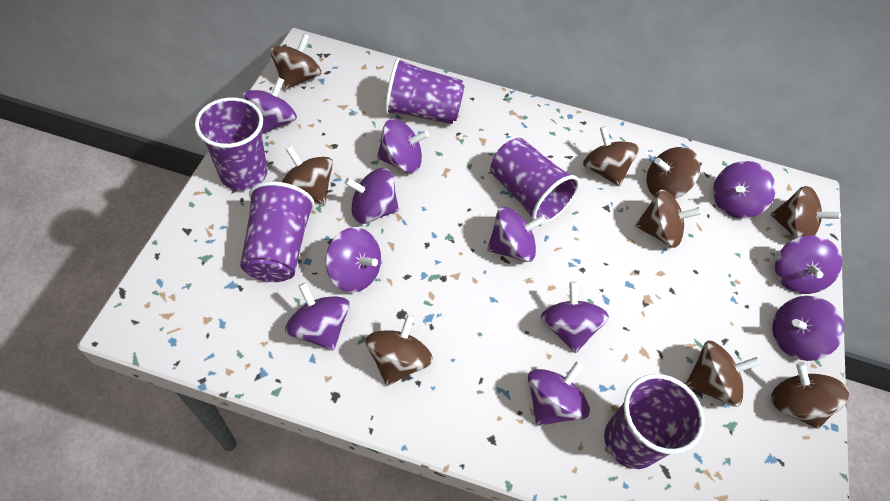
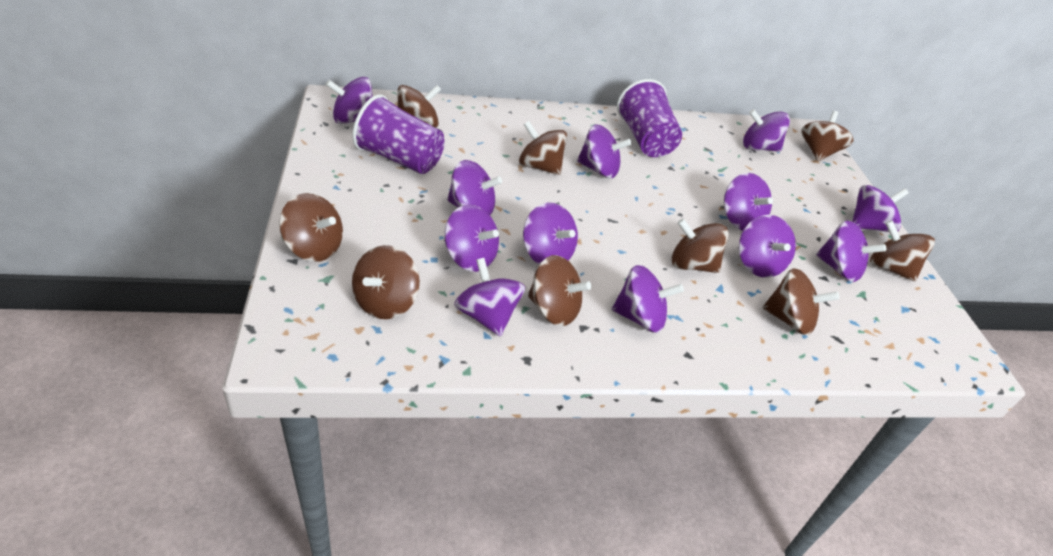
purple cup: [195,98,268,190] [240,181,315,282] [384,58,465,124] [490,138,580,225] [604,374,705,469] = 5 -> [352,94,444,174] [617,79,682,157] = 2
purple spinning top: [242,77,297,134] [285,283,350,350] [325,227,381,292] [345,168,399,224] [377,118,429,173] [487,207,546,262] [528,361,590,426] [541,281,609,353] [713,161,776,219] [772,296,844,361] [775,235,842,294] = 11 -> [326,77,373,124] [444,204,499,272] [447,160,502,215] [454,258,525,336] [523,203,578,264] [577,124,631,178] [612,265,684,333] [724,173,773,231] [739,215,796,278] [743,109,790,152] [816,220,886,282] [852,185,909,232] = 12

